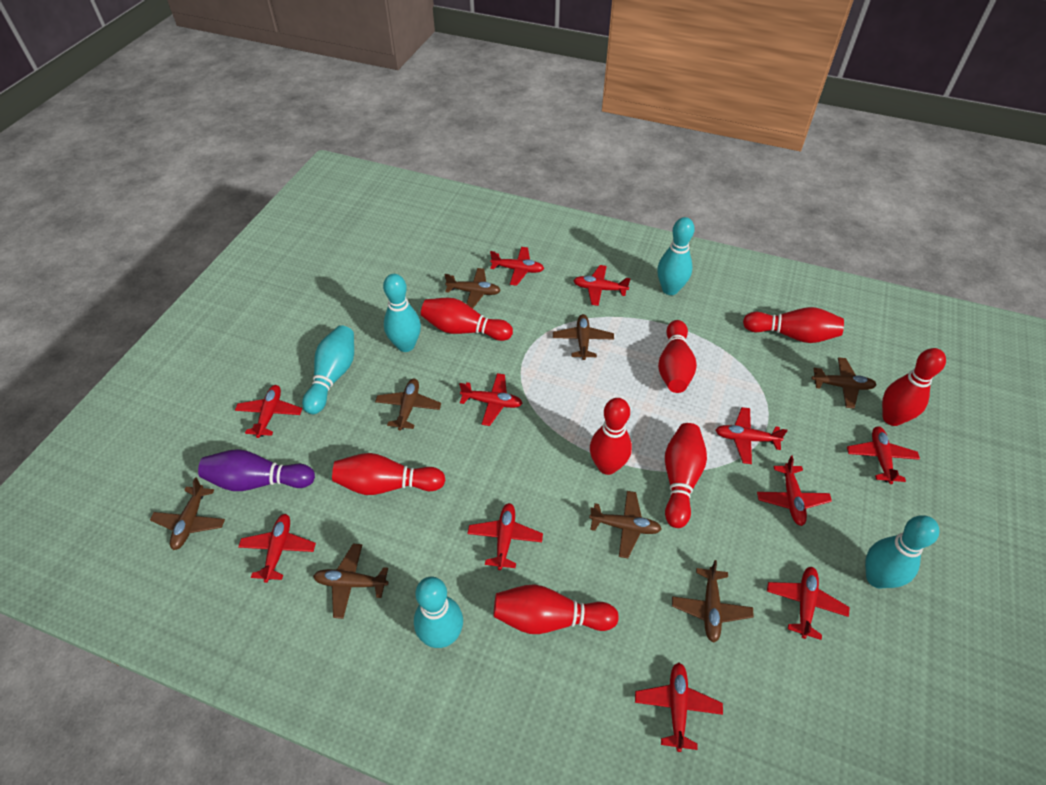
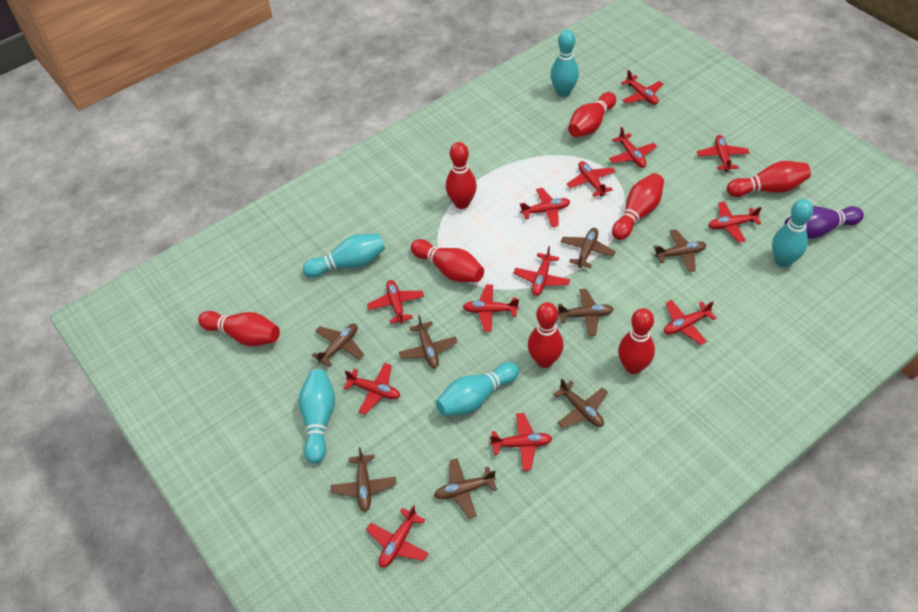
red plane: [235,385,302,438] [238,514,316,583] [459,373,523,426] [467,503,543,570] [490,247,544,286] [573,265,631,306] [635,663,723,752] [716,407,787,464] [757,455,832,526] [767,567,850,640] [847,426,920,484] = 11 -> [344,363,400,415] [366,505,429,568] [367,280,424,324] [463,285,519,332] [490,413,553,471] [514,246,570,296] [520,188,570,227] [567,161,616,197] [609,127,657,168] [621,70,664,105] [664,300,716,345] [697,135,749,172] [708,201,762,243] = 13

